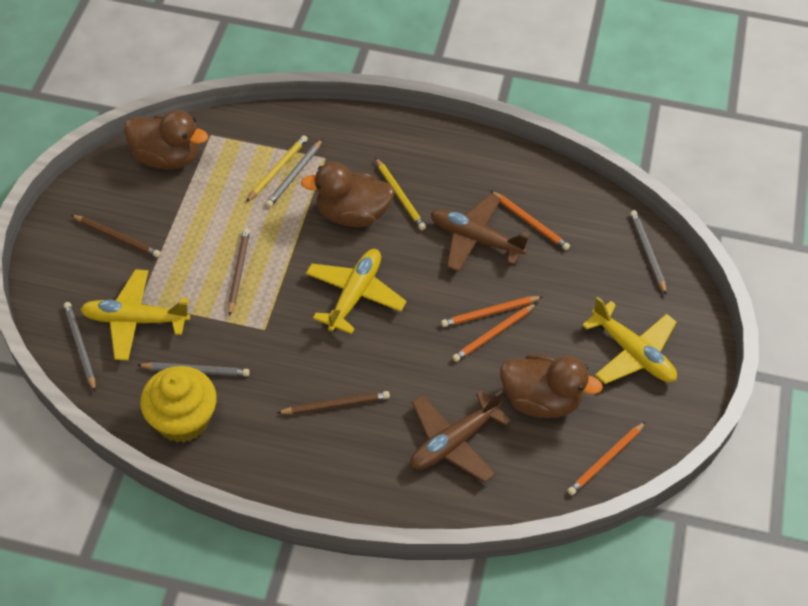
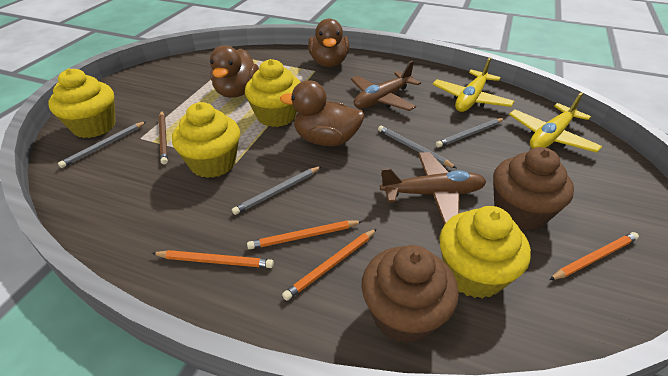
brown cupcake: none = 0 -> [361,245,459,343] [493,147,574,231] = 2
brown pencil: [72,215,161,257] [228,228,250,316] [277,391,390,414] = 3 -> [159,111,168,164] = 1
yellow cupcake: [140,366,217,443] = 1 -> [48,68,116,138] [172,102,240,178] [245,59,300,127] [439,206,531,299] = 4
yellow pencil: [246,135,308,202] [375,157,426,230] = 2 -> none = 0
yellow plane: [80,269,190,361] [306,249,407,334] [582,297,677,384] = 3 -> [433,57,514,112] [509,92,602,153] = 2

